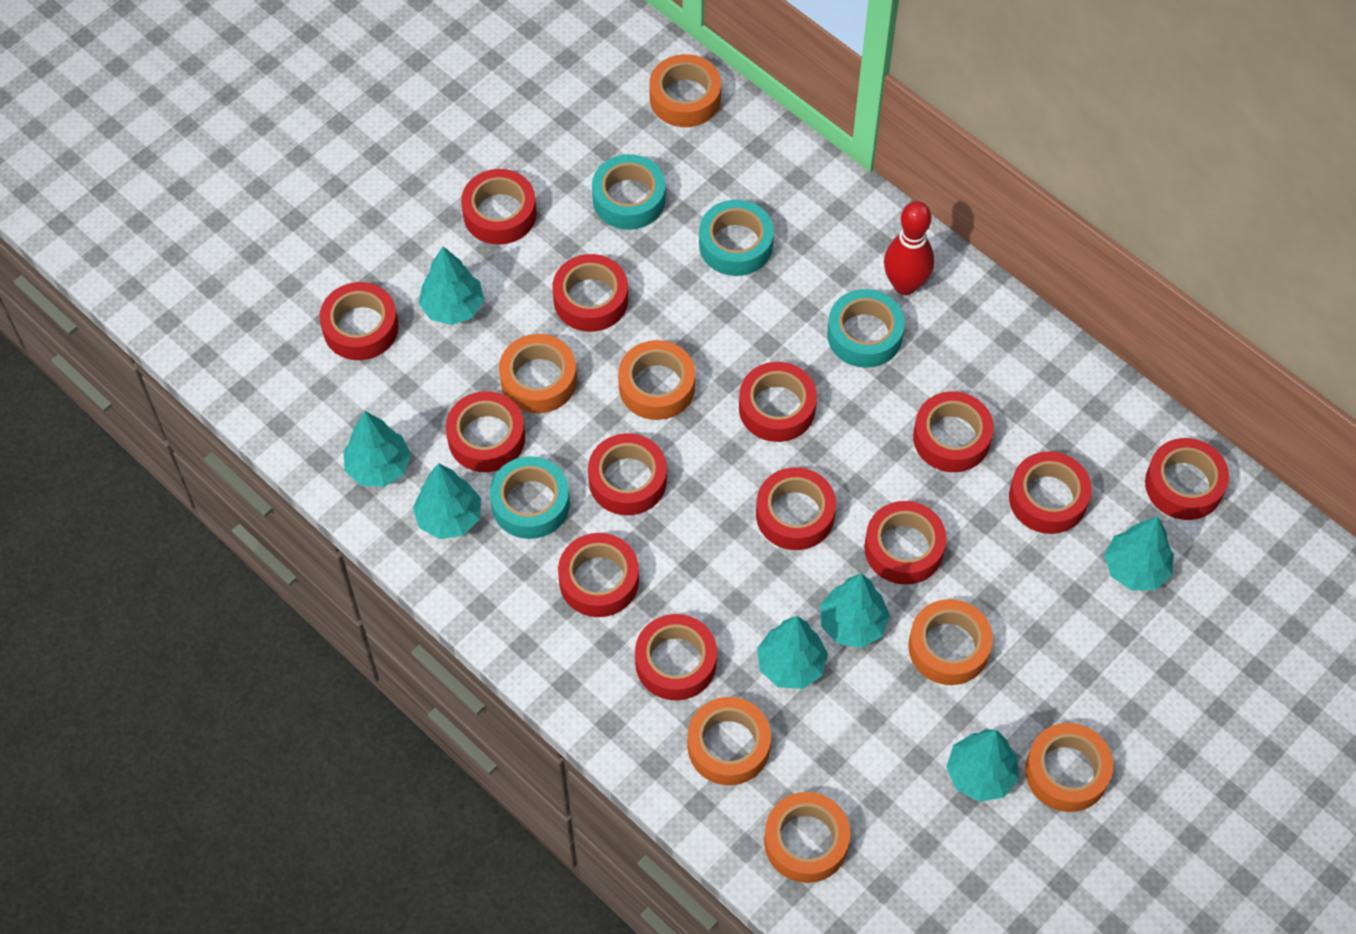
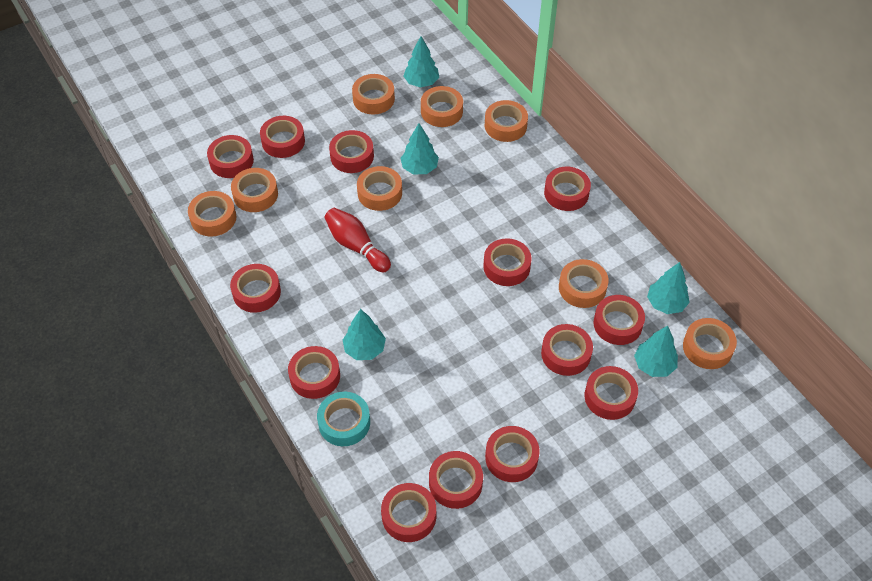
orange tape: [499,334,577,413] [618,340,695,420] [649,54,721,127] [687,697,771,785] [764,792,850,883] [908,599,993,685] [1025,723,1113,812] = 7 -> [188,191,236,236] [231,168,278,212] [352,74,395,114] [357,166,402,211] [421,86,463,127] [485,100,528,142] [559,259,609,308] [683,318,737,369] = 8
turquoise tape: [490,456,570,539] [592,154,666,230] [699,200,774,276] [827,289,905,368] = 4 -> [317,392,370,446] = 1
turquoise tree: [344,411,411,487] [413,463,481,539] [419,246,484,325] [757,616,828,689] [820,573,890,648] [946,729,1019,802] [1104,516,1174,590] = 7 -> [343,309,386,360] [400,123,439,174] [404,36,439,87] [634,326,678,377] [647,262,690,314] = 5

